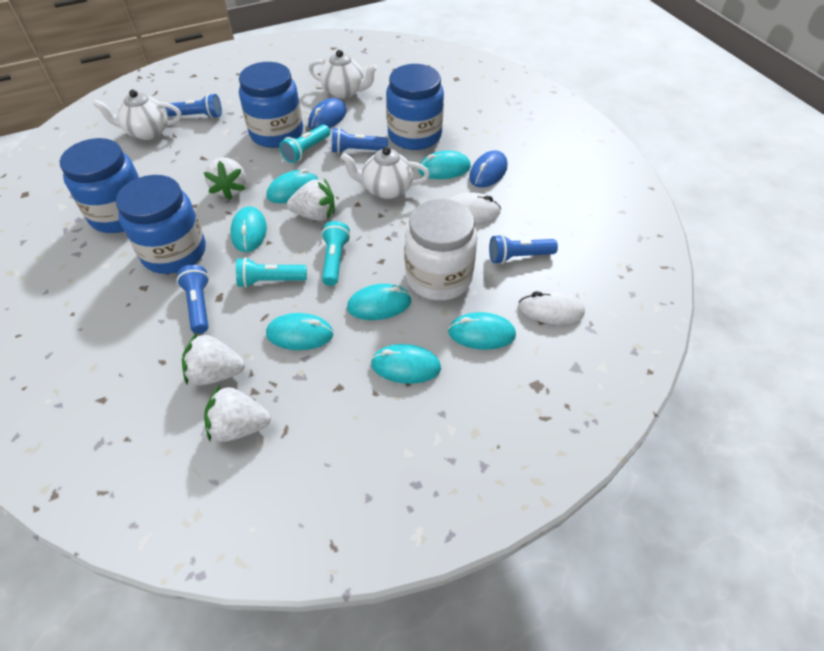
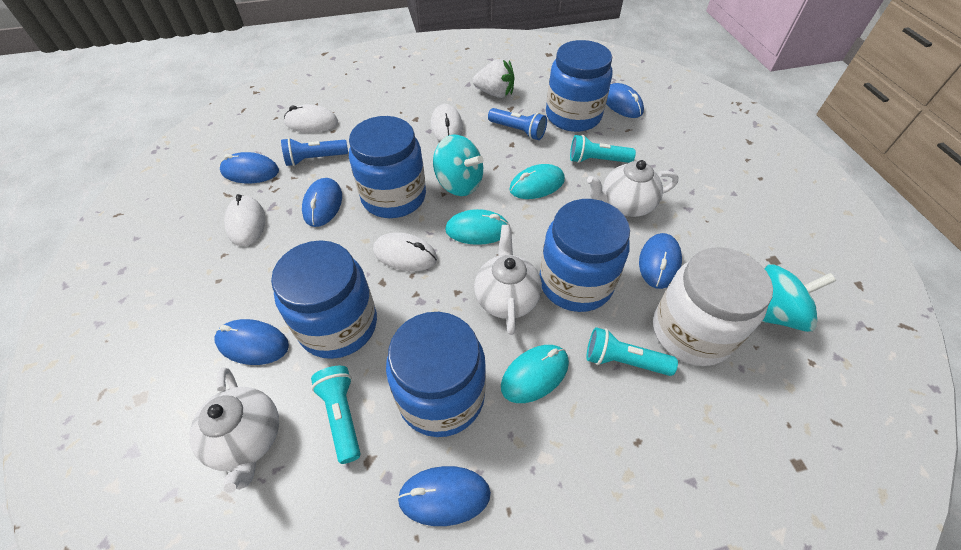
blue flashlight: [165,94,222,119] [177,265,209,334] [332,128,388,154] [489,234,558,264] = 4 -> [281,138,348,166] [488,108,547,140] = 2
blue jar: [60,138,139,233] [116,175,206,274] [239,62,303,148] [386,64,444,150] = 4 -> [271,240,377,359] [349,116,426,218] [386,312,486,437] [539,199,630,312] [546,40,612,132] = 5
blue mouse: [308,98,347,130] [469,150,507,188] = 2 -> [214,319,289,365] [220,152,279,183] [302,178,342,227] [397,466,491,526] [606,83,644,118] [639,233,682,289] = 6
turquoise mouse: [231,206,267,252] [266,313,334,350] [267,169,318,203] [347,284,412,320] [371,344,441,384] [418,151,471,179] [448,312,516,350] = 7 -> [445,209,511,245] [501,345,569,403] [509,164,565,199] = 3
turquoise spinning top: none = 0 -> [433,135,483,196] [762,264,836,332] = 2
white mouse: [449,192,501,223] [519,288,585,325] = 2 -> [224,194,265,246] [284,104,338,133] [373,232,437,272] [431,104,463,141] = 4
white strawberry: [182,332,245,385] [204,158,246,200] [204,385,271,442] [287,179,335,221] = 4 -> [473,59,515,98] = 1

